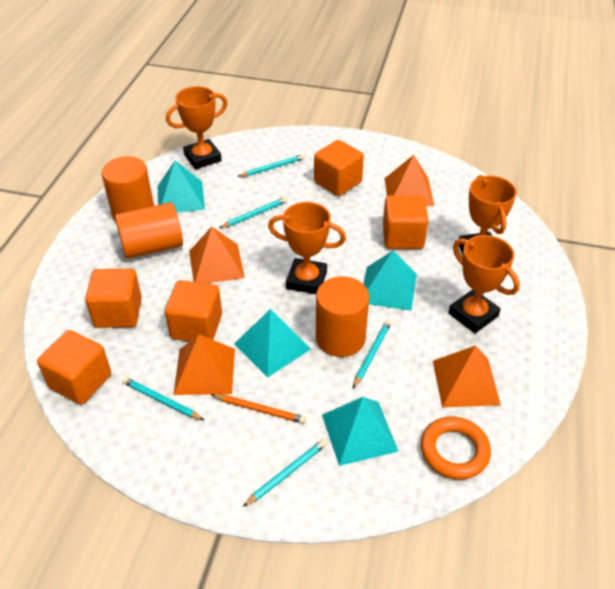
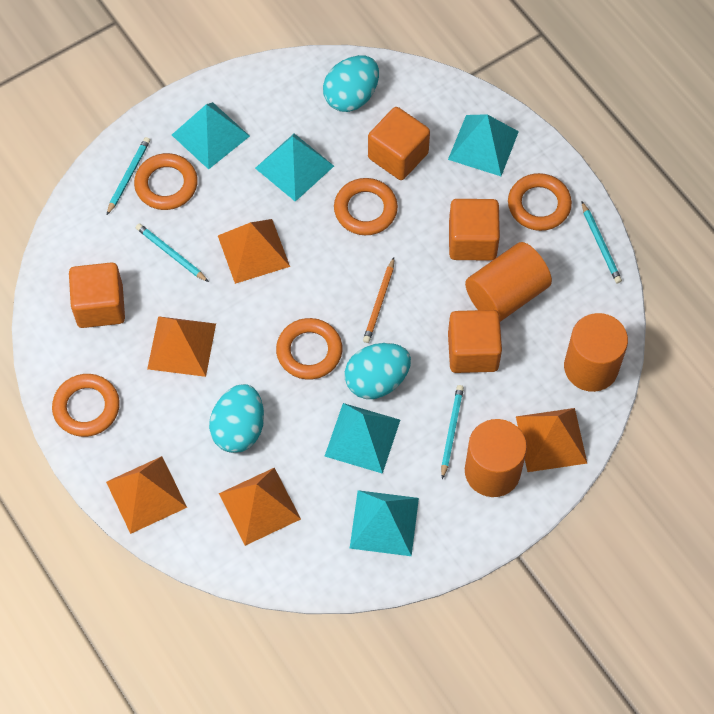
orange cube: [37,330,111,405] [85,268,142,328] [165,280,222,341] [314,140,364,196] [383,196,428,249] = 5 -> [69,262,125,328] [368,107,430,180] [448,310,502,373] [449,199,500,261] = 4
orange pyramid: [174,334,235,395] [189,227,245,283] [384,155,434,206] [433,345,501,407] = 4 -> [106,456,187,534] [147,316,216,377] [218,219,290,284] [219,468,301,546] [516,408,587,472] = 5
orange ring: [420,417,491,480] = 1 -> [52,374,120,437] [134,153,198,210] [276,318,342,380] [334,178,398,235] [508,173,572,231] = 5
orange trophy: [166,86,227,169] [268,202,346,294] [449,235,520,333] [459,175,517,253] = 4 -> none = 0
turquoise egg: none = 0 -> [209,384,264,453] [323,55,379,112] [345,343,411,399] = 3
turquoise pencil: [122,377,204,420] [219,197,287,228] [237,154,305,177] [243,439,327,507] [353,320,391,388] = 5 -> [107,137,150,215] [136,223,209,282] [441,385,464,479] [581,201,622,283] = 4
turquoise pyramid: [157,161,205,213] [234,309,311,378] [322,397,399,466] [363,251,417,311] = 4 -> [172,102,250,170] [255,134,334,202] [325,403,400,474] [349,490,419,556] [448,114,519,176] = 5

